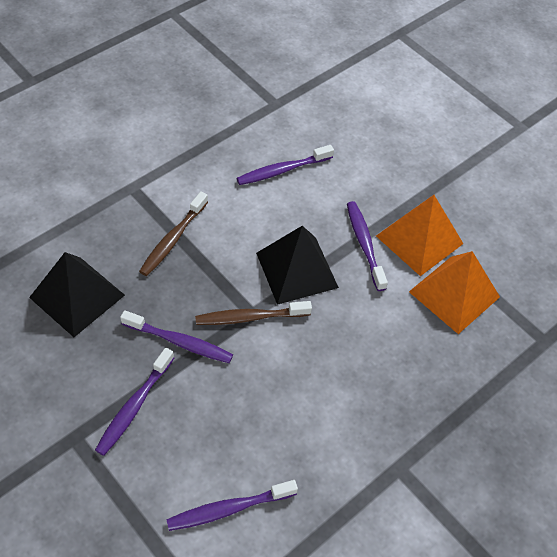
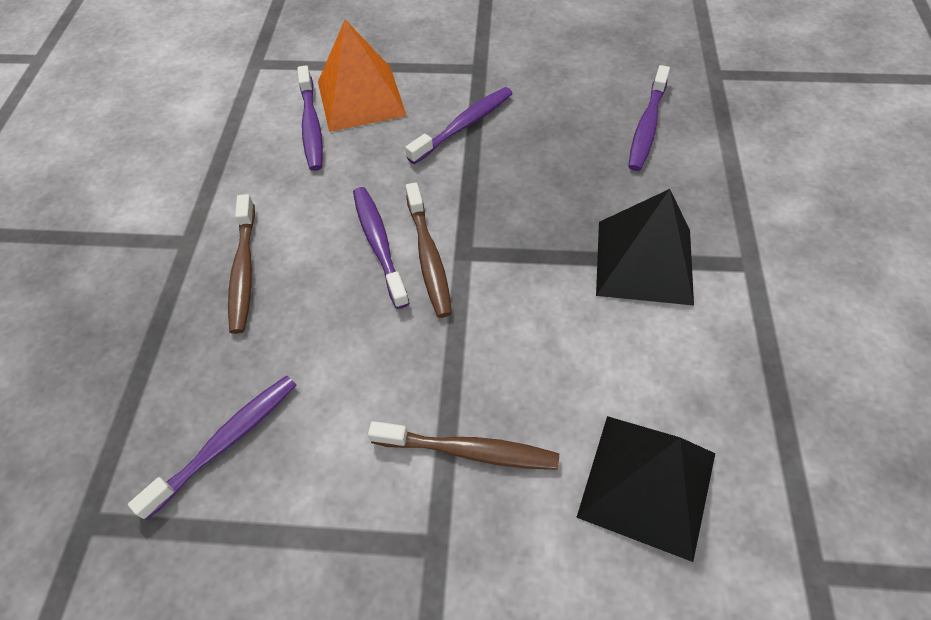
brown toothbrush: [139,191,208,276] [195,301,312,325] = 2 -> [228,194,255,334] [368,421,559,470] [406,182,452,318] = 3
orange pyramid: [376,195,463,276] [409,251,500,334] = 2 -> [318,19,406,132] = 1

